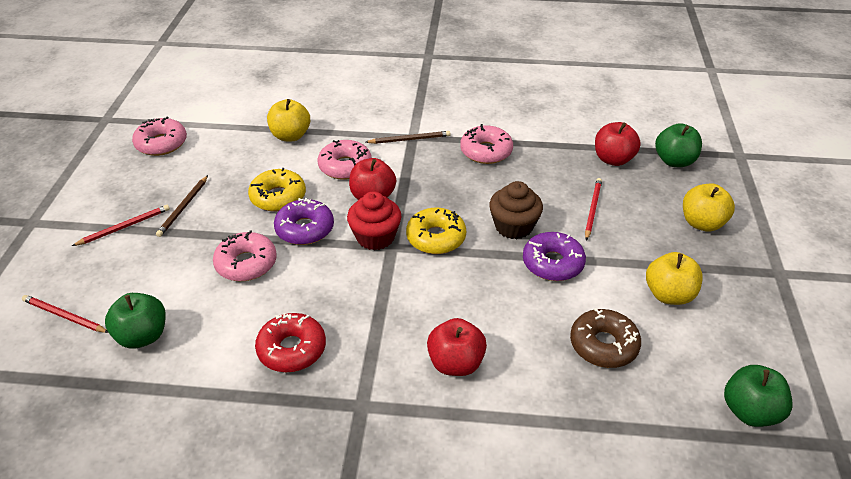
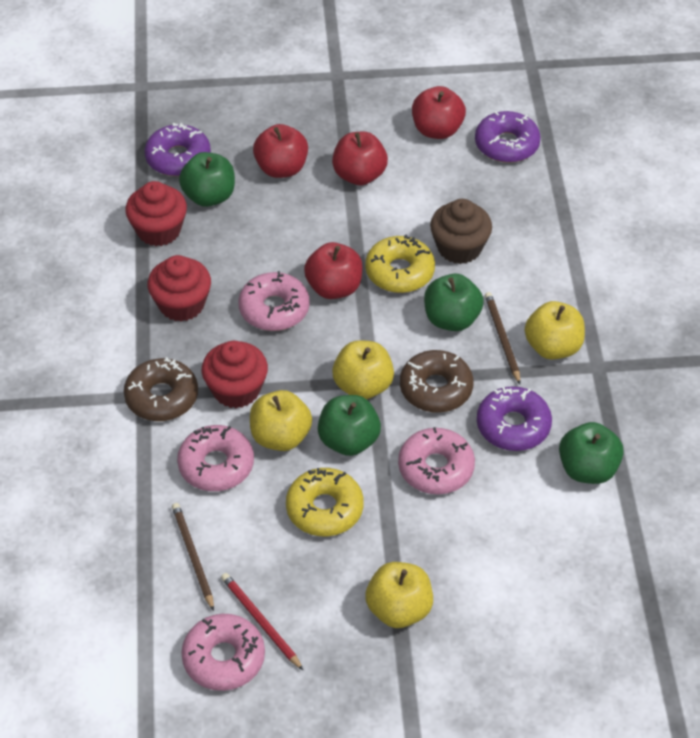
brown donut: [570,308,641,368] = 1 -> [124,357,198,421] [400,350,474,413] = 2
green apple: [105,293,166,349] [655,123,702,167] [724,365,793,427] = 3 -> [179,152,235,207] [318,395,381,456] [424,274,484,331] [559,422,624,484] = 4
purple donut: [274,198,334,245] [523,232,586,281] = 2 -> [145,123,211,176] [475,111,541,163] [477,386,552,451] = 3
red apple: [349,158,396,200] [427,318,487,376] [595,122,641,166] = 3 -> [253,124,308,178] [304,242,363,299] [332,132,388,185] [412,86,466,139] = 4
red cupcake: [347,191,402,250] = 1 -> [126,181,187,246] [147,255,211,321] [202,341,268,408] = 3
red donut: [255,313,326,372] = 1 -> none = 0
red pencil: [22,295,109,333] [72,205,170,246] [585,178,602,241] = 3 -> [221,573,303,670] = 1
yellow apple: [267,99,310,141] [646,252,703,305] [683,184,735,231] = 3 -> [250,390,312,451] [332,340,394,399] [365,562,433,628] [525,301,585,360] = 4

